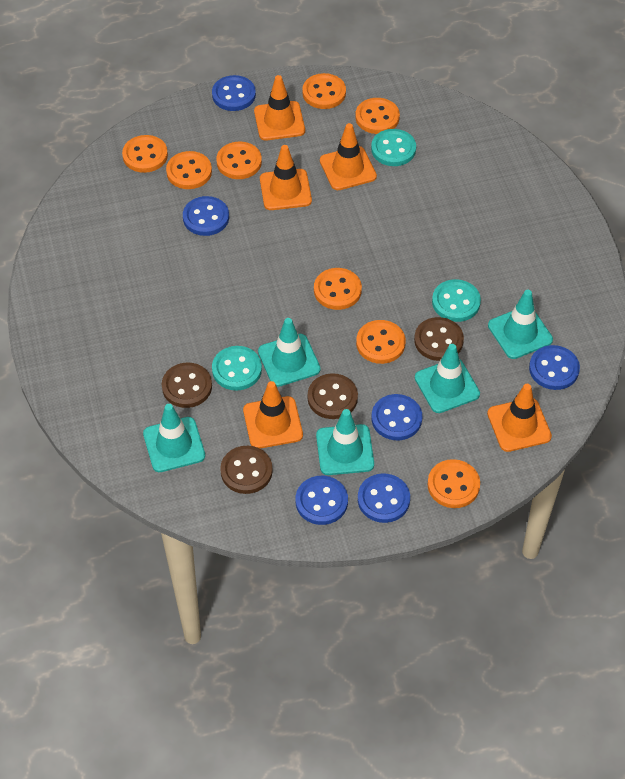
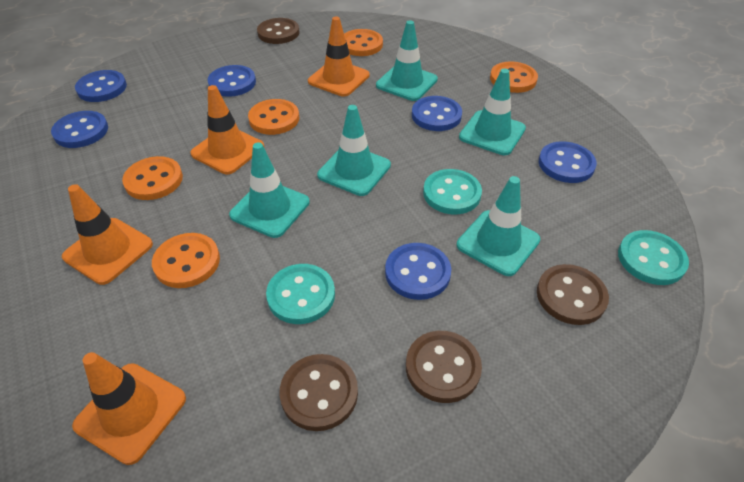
orange button: [122,135,168,173] [166,151,212,189] [216,142,262,179] [302,73,346,109] [314,268,362,310] [355,98,400,134] [356,320,406,364] [427,459,480,508] = 8 -> [122,156,183,200] [152,233,220,288] [248,99,299,135] [344,29,383,56] [490,61,538,93] = 5
orange traffic cone: [243,381,303,449] [254,75,305,141] [260,145,312,210] [320,123,377,190] [487,384,552,452] = 5 -> [62,184,153,285] [72,352,186,465] [190,85,264,174] [308,17,370,97] = 4

